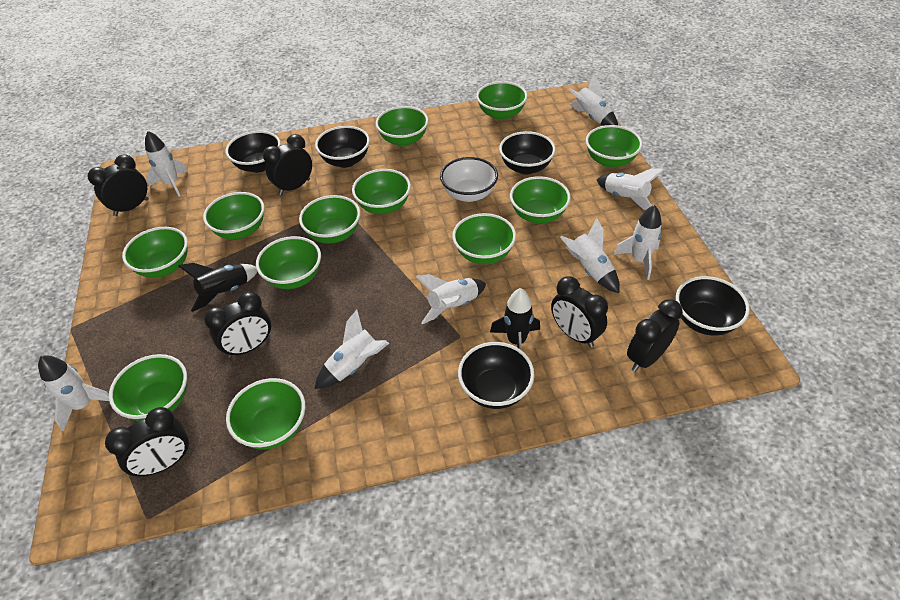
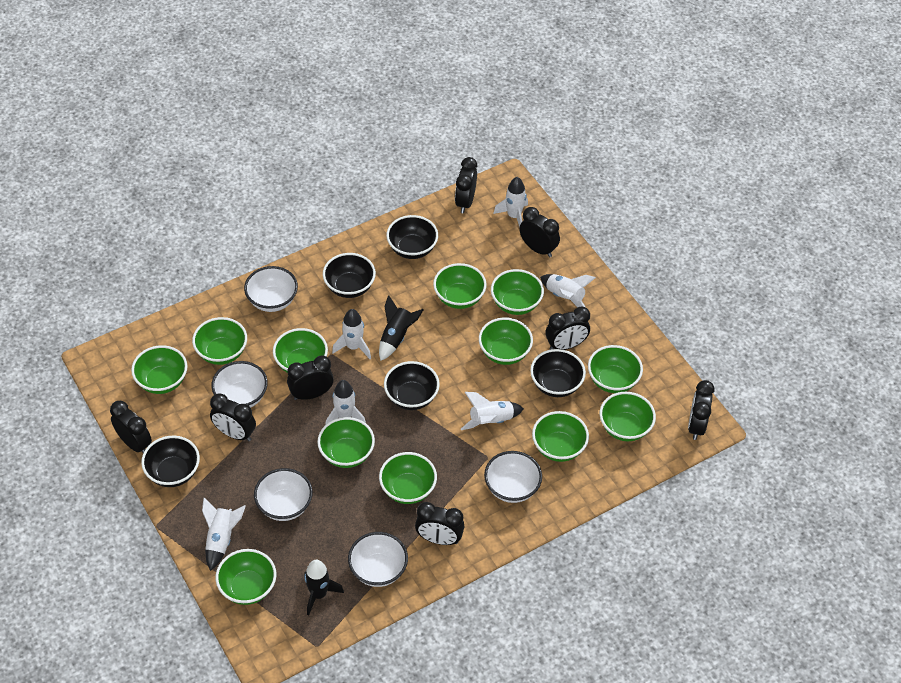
black clock: [88,154,149,216] [105,407,190,477] [204,291,271,358] [263,134,312,195] [551,276,608,347] [627,299,683,372] = 6 -> [110,401,152,453] [210,393,256,441] [287,355,334,400] [415,502,465,545] [455,157,477,213] [519,207,560,257] [546,306,590,350] [688,380,715,440] = 8
white bowl: [440,157,498,202] = 1 -> [211,361,268,408] [244,266,298,312] [254,468,313,521] [348,532,408,587] [484,451,542,503] = 5
white rocket: [38,355,109,431] [145,131,188,196] [315,310,389,389] [416,274,486,324] [560,218,620,293] [568,74,618,126] [596,168,664,210] [614,205,662,280] = 8 -> [202,498,246,571] [325,380,366,425] [332,309,371,359] [461,392,524,430] [493,177,528,228] [540,274,596,308] = 6

